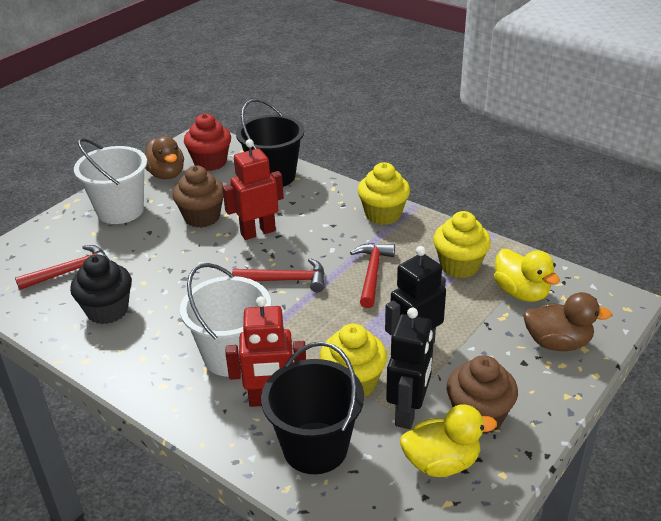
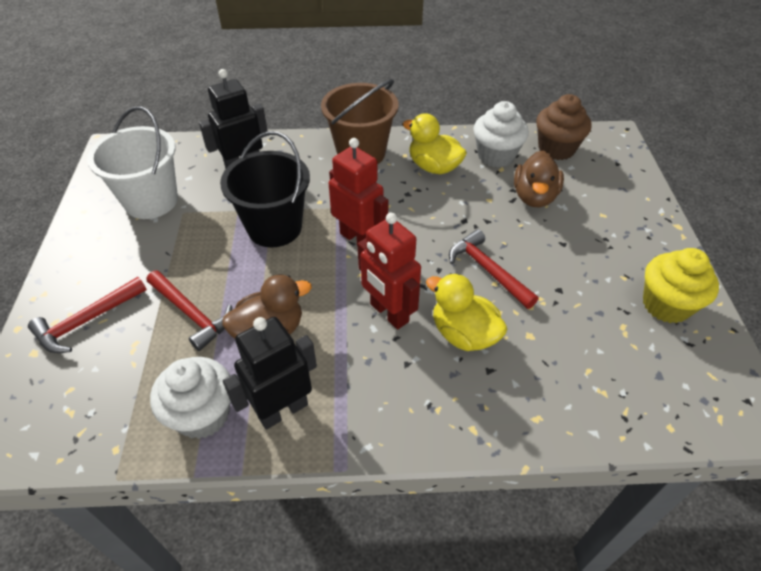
black bucket: [236,99,304,187] [261,341,364,474] = 2 -> [220,131,310,247] = 1
black cupcake: [70,255,132,324] = 1 -> none = 0
brown bucket: none = 0 -> [321,79,399,164] = 1
brown cupcake: [172,166,223,228] [447,355,518,434] = 2 -> [536,94,592,160] = 1
red cupcake: [184,113,231,171] = 1 -> none = 0
white bucket: [74,138,147,224] [180,263,271,377] = 2 -> [87,106,178,219] = 1
white cupcake: none = 0 -> [150,357,231,439] [473,101,529,168] = 2
yellow cupcake: [320,323,387,398] [358,162,410,225] [433,211,491,278] = 3 -> [643,248,719,323] = 1

